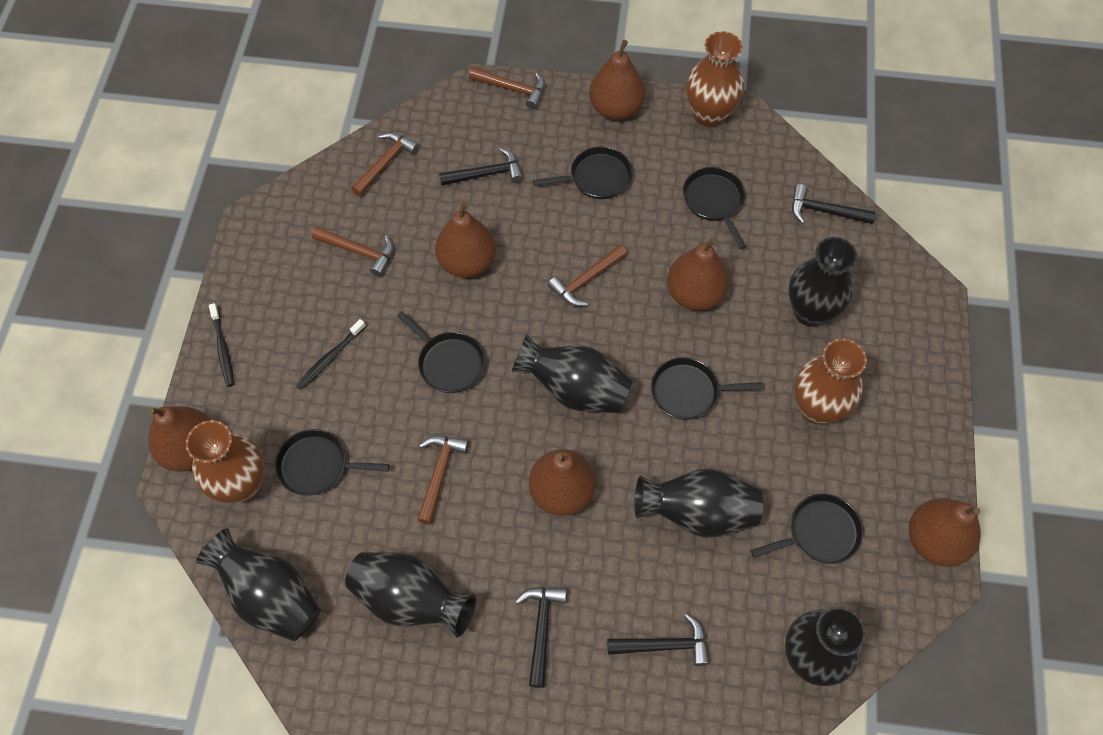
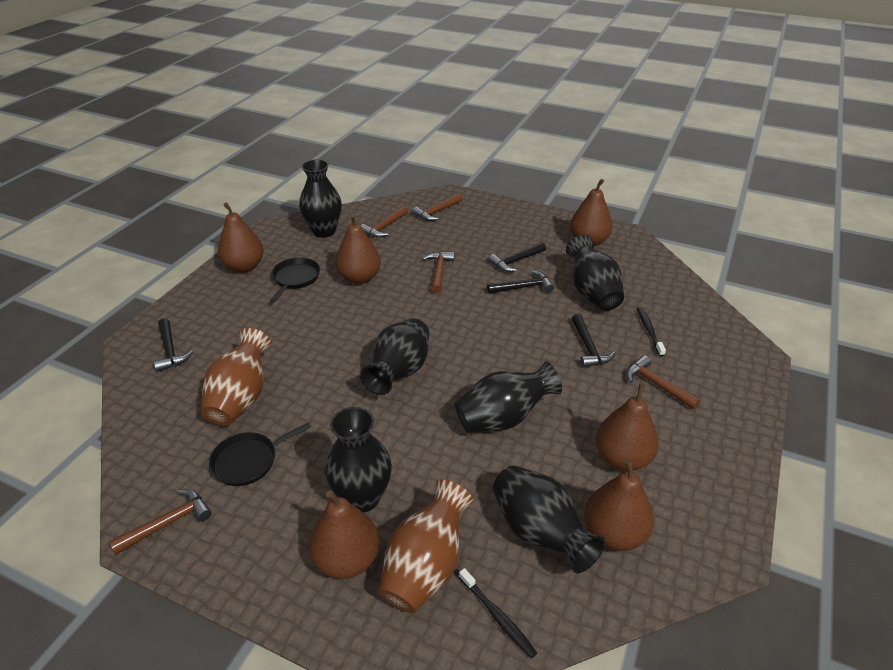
black pan: [275,429,390,495] [397,311,485,393] [533,146,633,199] [651,357,763,420] [683,167,746,249] [751,494,863,564] = 6 -> [209,422,311,486] [270,257,320,303] = 2
brown vase: [186,420,265,503] [686,31,744,127] [794,339,867,424] = 3 -> [201,328,272,426] [379,479,474,613] = 2

